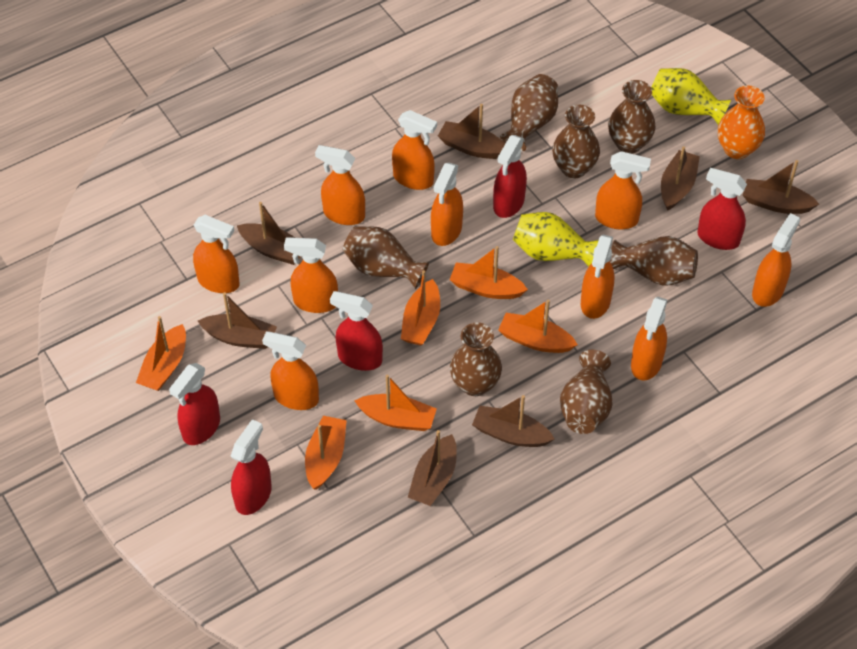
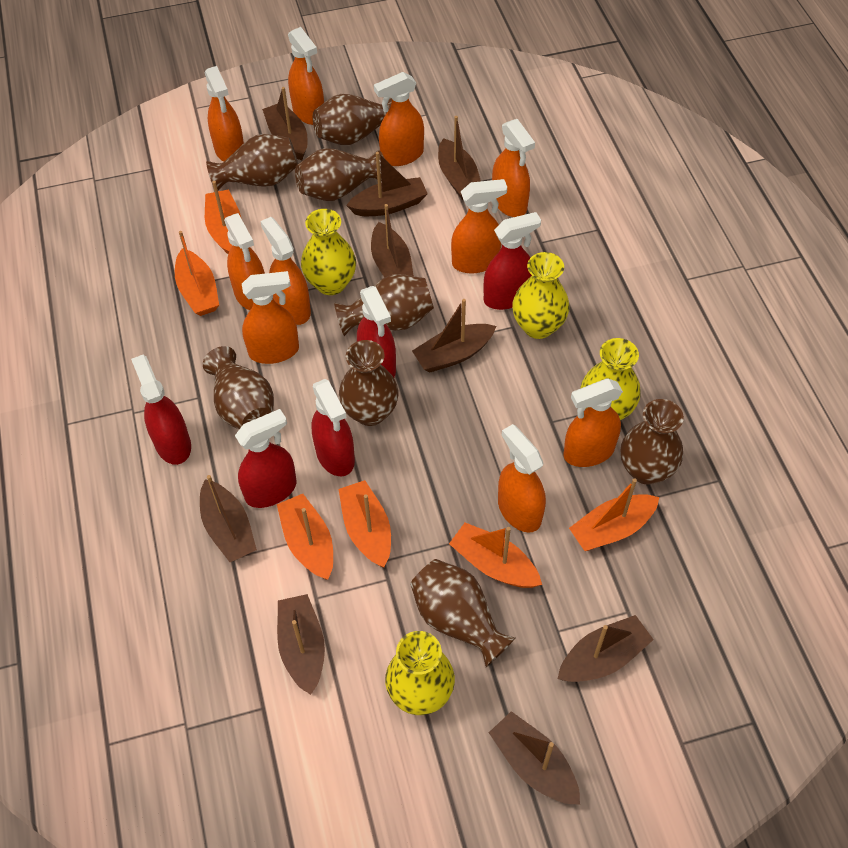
brown boat: [198,292,277,349] [237,202,301,265] [408,430,457,506] [438,104,505,159] [472,395,555,447] [661,146,700,211] [743,160,819,214] = 7 -> [200,475,257,562] [262,87,308,160] [277,594,325,695] [346,152,428,216] [371,204,414,278] [412,299,496,373] [438,116,481,200] [489,711,580,805] [558,615,654,682] = 9
brown vase: [342,226,429,289] [450,322,502,396] [500,74,558,152] [552,105,600,178] [560,350,612,434] [608,80,655,154] [610,236,698,286] = 7 -> [203,346,274,429] [206,134,298,191] [295,148,385,201] [313,94,392,145] [334,274,434,336] [339,340,398,426] [410,559,515,667] [621,399,684,484] = 8
orange vase: [718,85,765,159] = 1 -> none = 0
yellow vase: [513,212,599,267] [651,68,731,125] = 2 -> [301,209,356,295] [385,631,455,715] [512,252,569,339] [580,338,641,420] = 4

